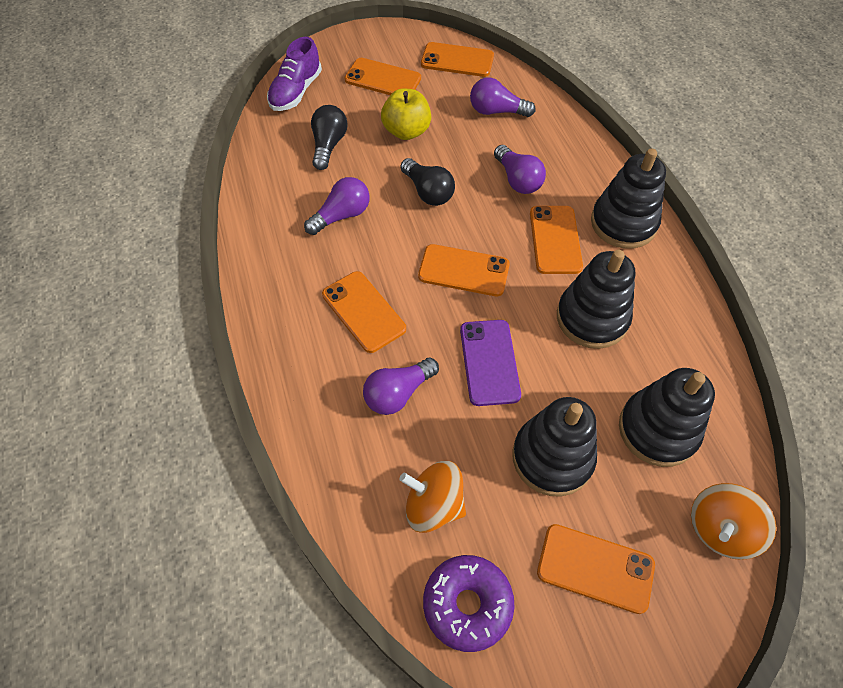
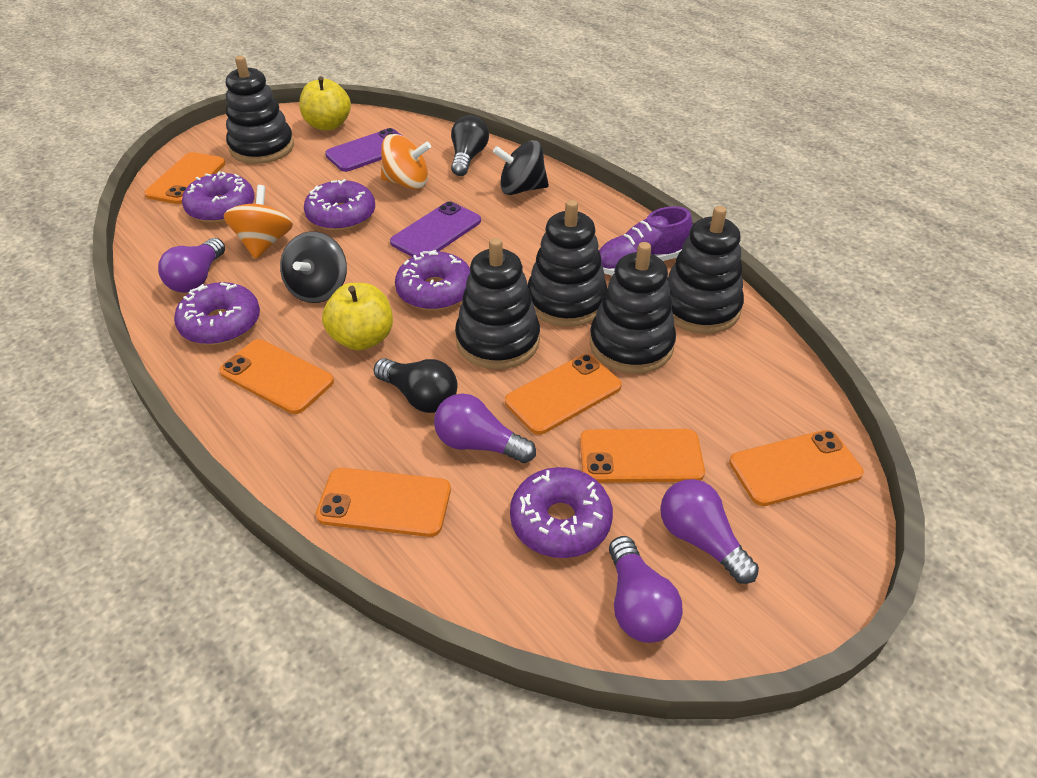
black spinning top: none = 0 -> [280,232,347,303] [493,140,549,195] = 2
black stacking toy: [512,397,597,497] [557,250,635,349] [591,149,666,249] [619,368,715,467] = 4 -> [226,56,294,164] [455,238,540,369] [527,200,607,327] [590,242,676,374] [667,206,744,334] = 5
purple donut: [423,555,515,652] = 1 -> [174,282,260,345] [182,171,255,223] [304,179,375,231] [395,250,470,310] [510,467,613,558] = 5
purple phone: [460,320,521,406] = 1 -> [325,128,404,172] [390,201,481,257] = 2
yellow apple: [381,89,431,140] = 1 -> [299,76,351,131] [322,283,393,350] = 2

